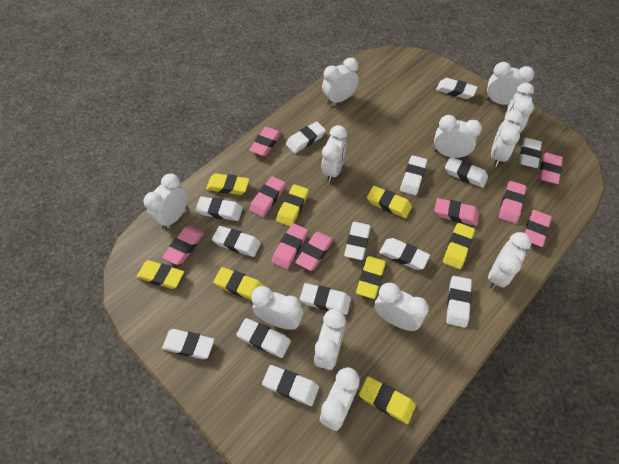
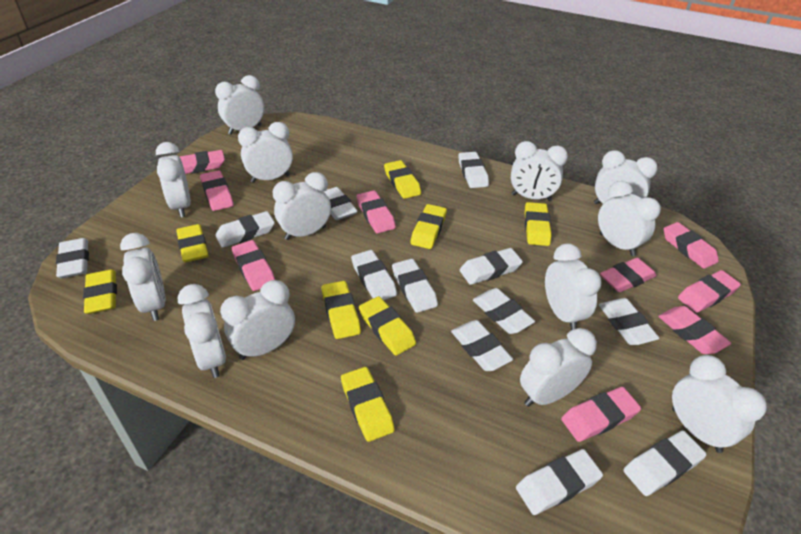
white clock: [143,173,188,229] [251,286,303,330] [314,309,346,370] [320,367,360,431] [321,125,347,182] [322,58,359,105] [374,283,429,331] [434,115,482,158] [486,62,534,105] [488,232,531,289] [491,110,523,167] [504,83,534,133] = 12 -> [120,233,166,321] [156,142,191,217] [177,284,226,378] [215,75,264,135] [220,280,295,360] [238,122,293,183] [273,172,331,240] [511,141,568,201] [520,328,597,407] [545,244,602,330] [594,150,657,204] [598,181,661,256] [672,355,767,453] = 13
white eraser: [162,329,214,359] [195,197,243,221] [212,226,261,257] [236,318,291,358] [262,365,319,406] [286,122,326,153] [300,283,351,315] [344,222,371,260] [379,238,430,270] [400,155,427,195] [436,78,477,99] [445,157,488,188] [446,276,472,328] [519,138,542,168] = 14 -> [56,238,89,278] [215,211,275,248] [324,187,358,220] [351,250,397,300] [392,259,438,313] [451,320,513,371] [458,152,489,188] [460,248,523,285] [473,288,535,334] [516,449,603,515] [599,298,660,345] [623,431,707,496] = 12

